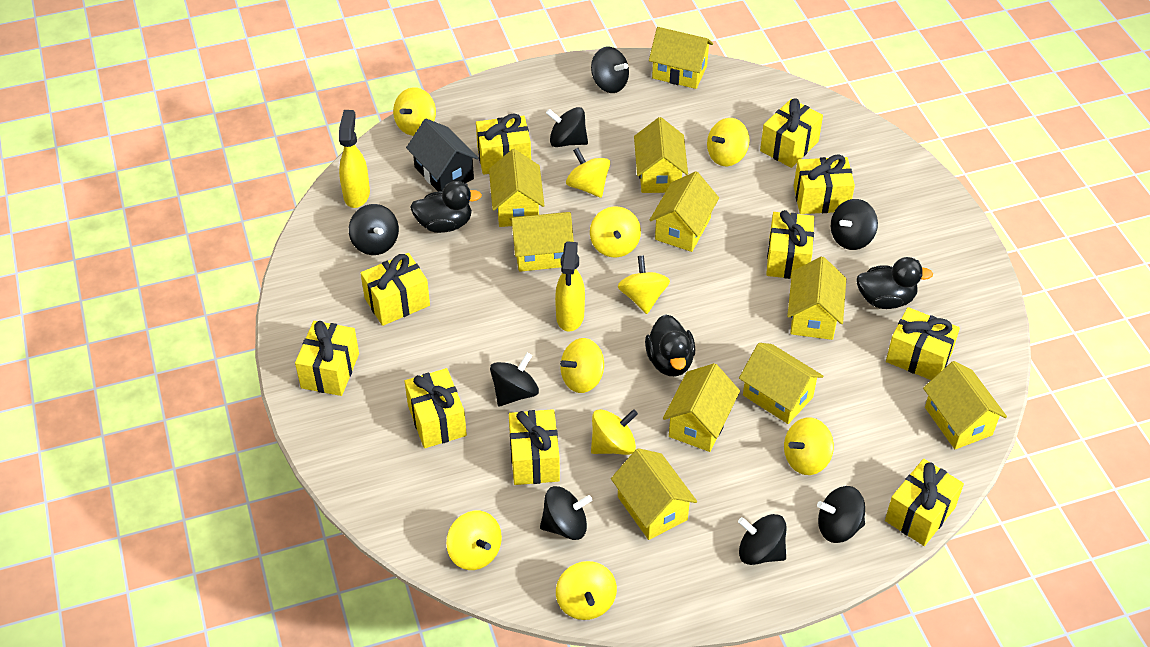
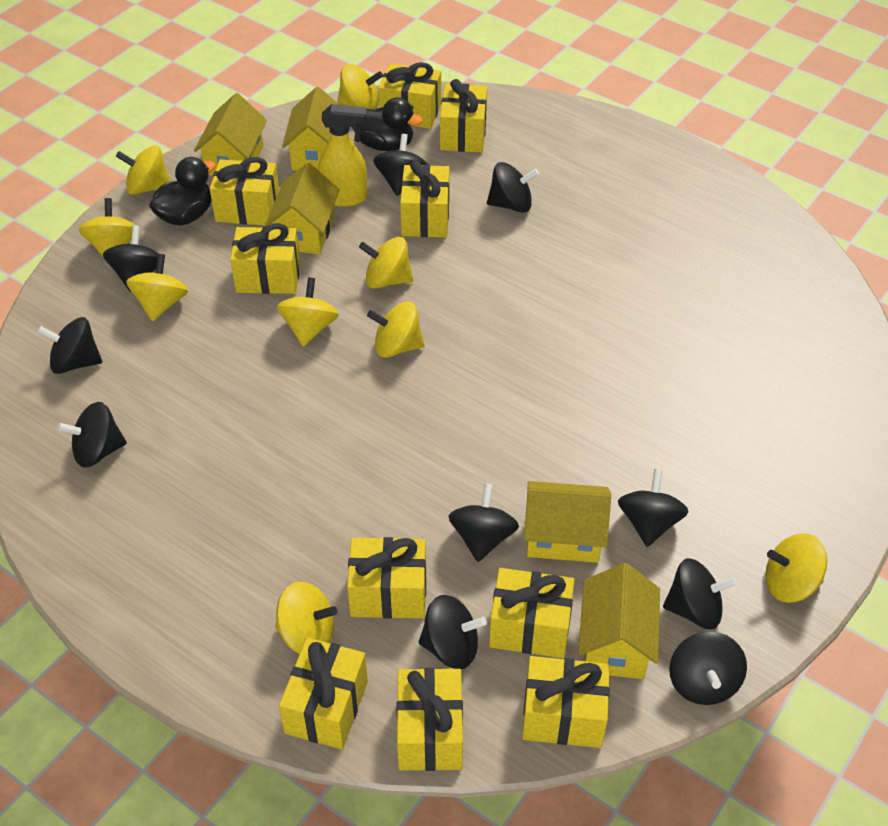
black duck: [410,181,482,233] [645,314,695,377] [856,257,933,309] = 3 -> [149,157,216,226] [357,97,423,151] = 2
black house: [406,119,479,192] = 1 -> none = 0
black spinning top: [349,204,399,255] [490,353,539,407] [540,486,592,540] [546,107,588,147] [591,47,629,93] [738,514,786,565] [817,486,865,543] [831,199,878,250] = 8 -> [37,317,102,374] [57,402,127,468] [103,225,159,292] [373,134,428,196] [419,595,487,669] [448,483,519,562] [487,162,539,213] [618,469,689,547] [663,558,737,630] [669,631,747,705] = 10
yellow house: [489,149,545,227] [510,212,574,272] [611,448,697,540] [634,117,688,193] [649,27,713,89] [650,171,719,252] [663,363,740,452] [739,343,823,424] [787,256,846,340] [923,361,1007,449] = 10 -> [194,93,267,176] [265,163,339,255] [282,87,339,171] [524,481,611,563] [578,563,660,679] = 5
yellow spinning top: [393,87,436,136] [446,511,502,570] [556,561,617,620] [560,338,604,393] [566,148,610,198] [590,206,641,257] [591,409,638,455] [618,255,670,314] [707,118,750,166] [784,418,834,475] = 10 -> [78,198,135,256] [116,145,170,195] [126,254,188,321] [275,582,337,654] [277,277,339,347] [337,64,383,110] [359,237,413,289] [367,302,424,358] [765,533,827,603] = 9
yellow spray bottle: [339,110,370,208] [555,241,585,331] = 2 -> [318,104,367,207] = 1

